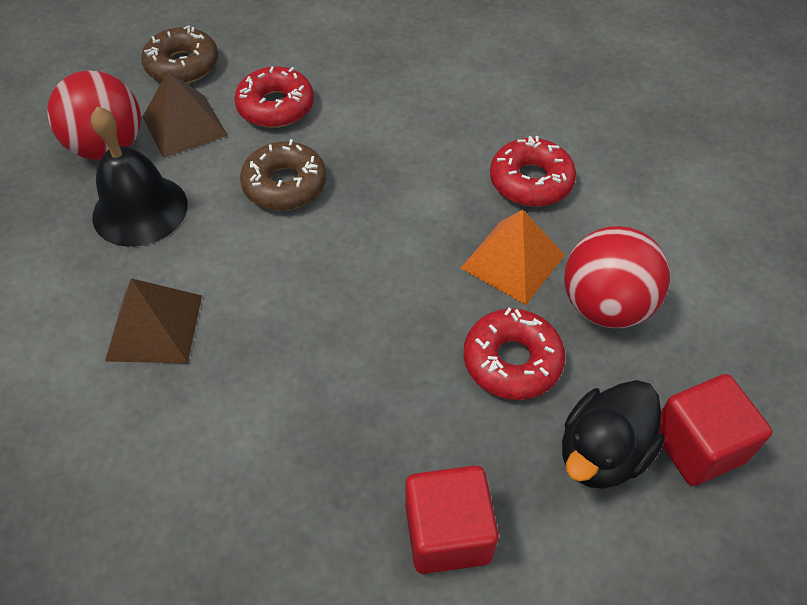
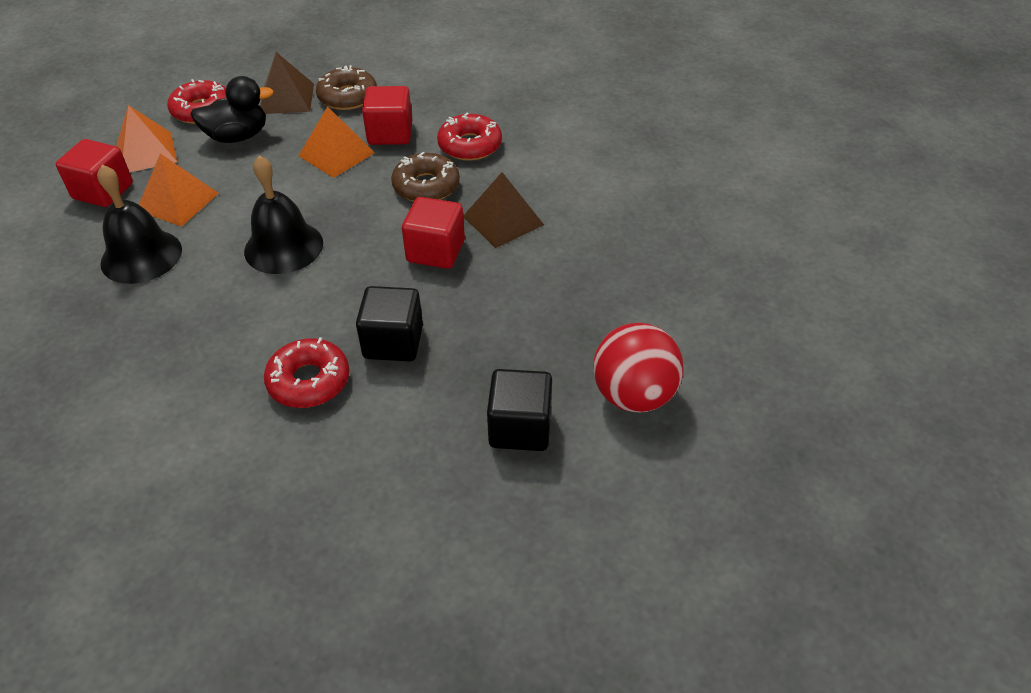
black bell: [91,107,188,247] = 1 -> [97,165,182,284] [244,155,323,274] = 2
black cube: none = 0 -> [356,286,423,361] [487,369,552,451] = 2
orange pyramid: [461,210,565,305] = 1 -> [117,105,177,172] [139,153,219,227] [298,106,375,178] = 3
red ball: [47,70,141,160] [564,226,670,328] = 2 -> [593,323,684,413] = 1
red cube: [405,465,499,574] [659,374,772,486] = 2 -> [56,139,133,207] [362,86,412,145] [402,197,465,269] = 3

